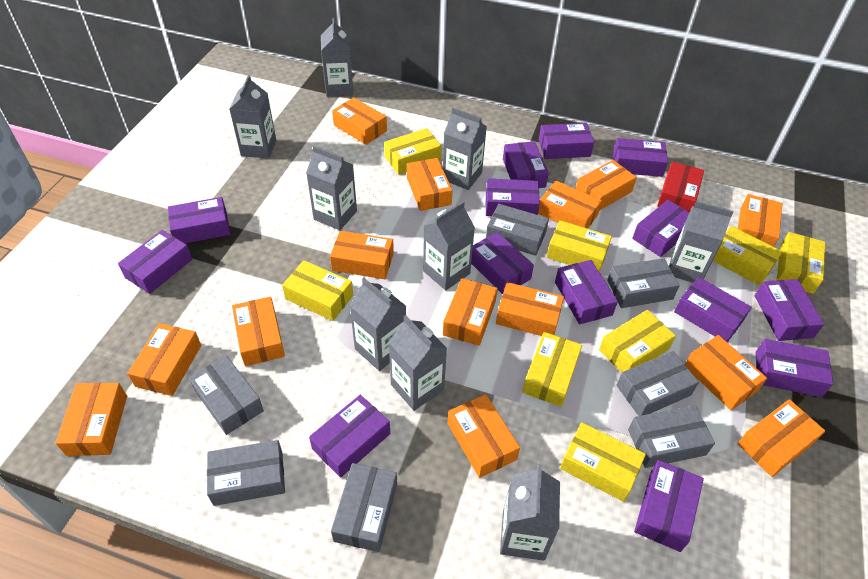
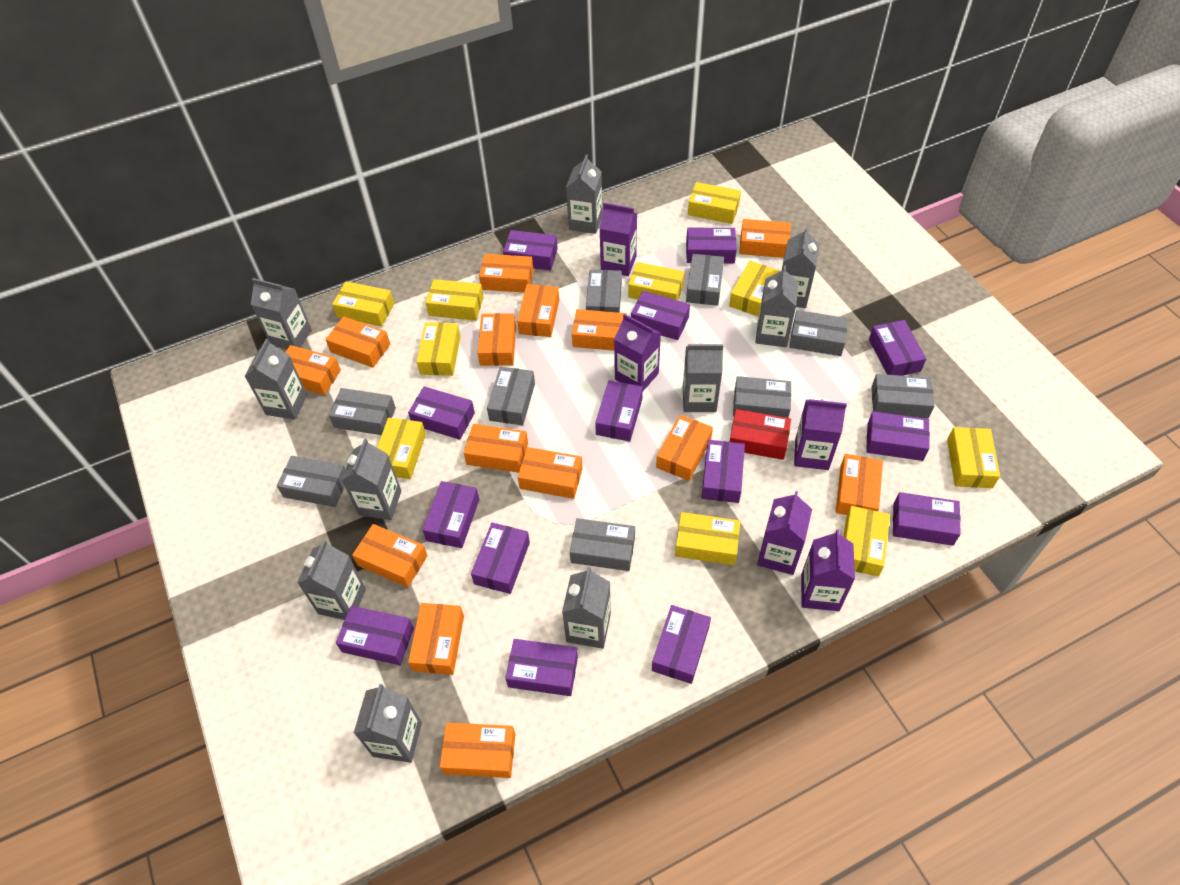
grey box: [189,355,264,435] [207,440,285,506] [331,463,397,552] [486,204,549,256] [607,258,680,308] [616,351,699,416] [628,405,715,468] = 7 -> [277,456,345,507] [329,388,396,435] [487,367,535,425] [570,518,635,571] [586,270,622,313] [686,254,724,306] [733,376,791,418] [789,310,848,356] [872,374,934,419] = 9
grey carton: [229,75,276,159] [306,146,357,230] [321,18,353,97] [349,278,406,371] [389,315,447,411] [423,201,475,290] [443,108,487,190] [500,465,560,561] [669,201,734,283] = 9 -> [245,339,307,420] [251,278,312,349] [297,540,366,620] [342,438,401,520] [354,684,422,763] [562,567,611,649] [566,154,602,234] [683,343,723,412] [755,266,798,347] [781,227,820,308] = 10
purple carton: none = 0 -> [599,203,637,276] [614,314,661,391] [757,491,812,575] [794,398,847,470] [801,529,855,611] = 5
yellow box: [282,260,353,321] [384,128,442,175] [522,332,582,407] [546,220,612,273] [560,422,646,502] [599,310,676,373] [713,226,782,286] [776,232,826,294] = 8 -> [332,281,394,327] [377,418,426,479] [416,322,461,376] [425,279,484,321] [628,262,684,300] [675,512,741,565] [688,182,741,224] [729,261,780,317] [843,506,890,577] [947,427,1000,488] = 10

